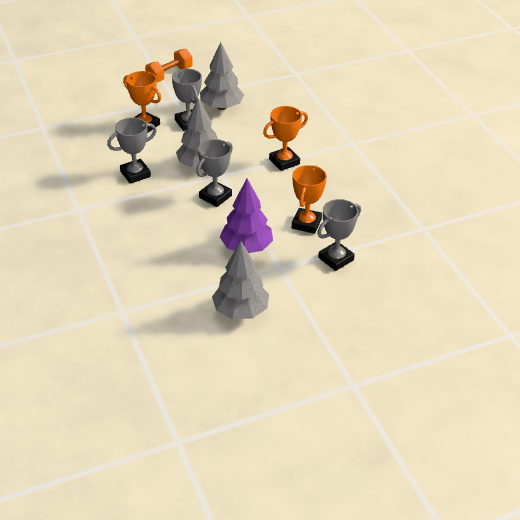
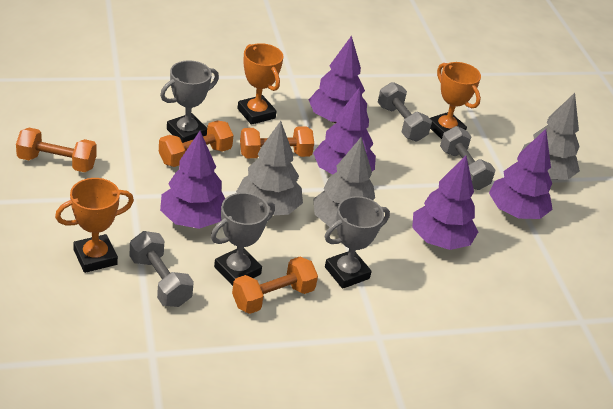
grey dumbbell: none = 0 -> [130,231,194,307] [378,82,432,142] [440,126,495,190] = 3
grey trophy: [107,117,157,184] [172,69,202,131] [196,139,233,207] [317,199,361,271] = 4 -> [160,60,219,143] [211,193,275,286] [325,196,390,289] = 3
orange dumbbell: [145,48,193,82] = 1 -> [16,128,97,172] [159,120,234,167] [232,257,318,314] [240,126,314,158] = 4
purple tree: [220,179,273,253] = 1 -> [160,131,225,229] [309,35,367,123] [313,87,376,175] [412,155,478,250] [489,129,553,219] = 5

